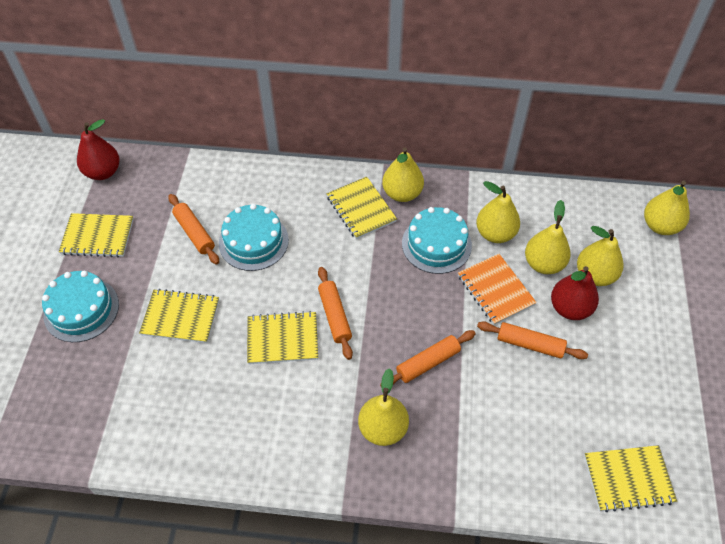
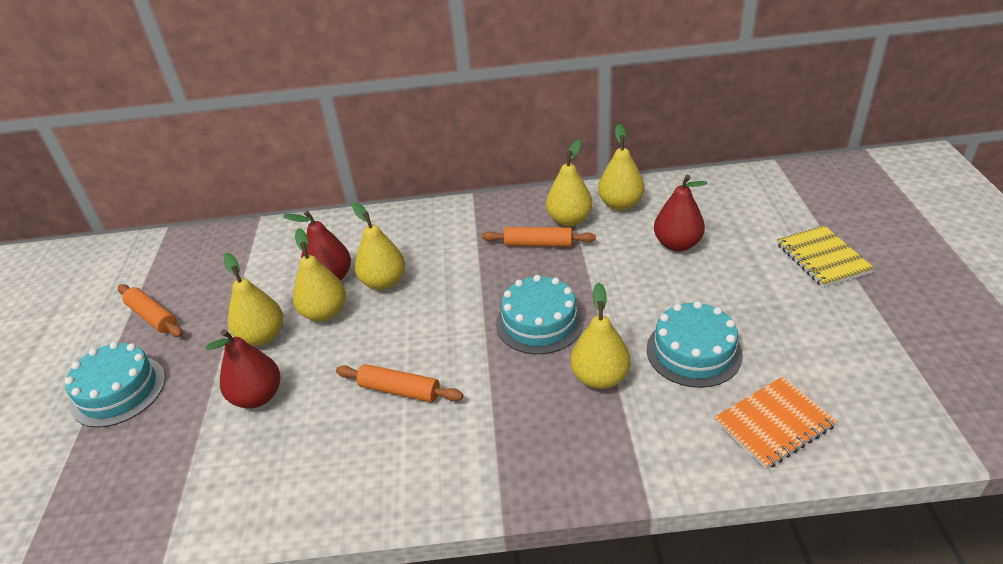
orange rolling pin: [168,194,219,265] [318,267,353,360] [380,330,476,388] [477,321,588,359] = 4 -> [118,284,183,337] [336,364,463,402] [482,227,596,247] = 3
red pear: [77,119,119,180] [551,266,599,320] = 2 -> [205,329,280,408] [283,211,351,281] [654,175,707,252] = 3
yellow notebook: [59,213,133,257] [139,289,219,343] [247,311,318,364] [327,176,397,239] [584,445,677,512] = 5 -> [777,225,875,288] = 1

